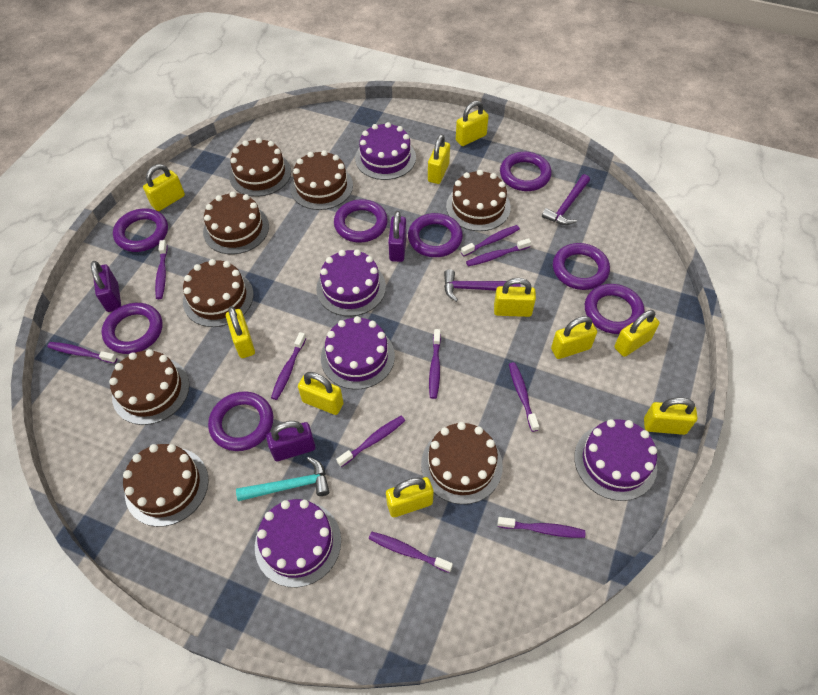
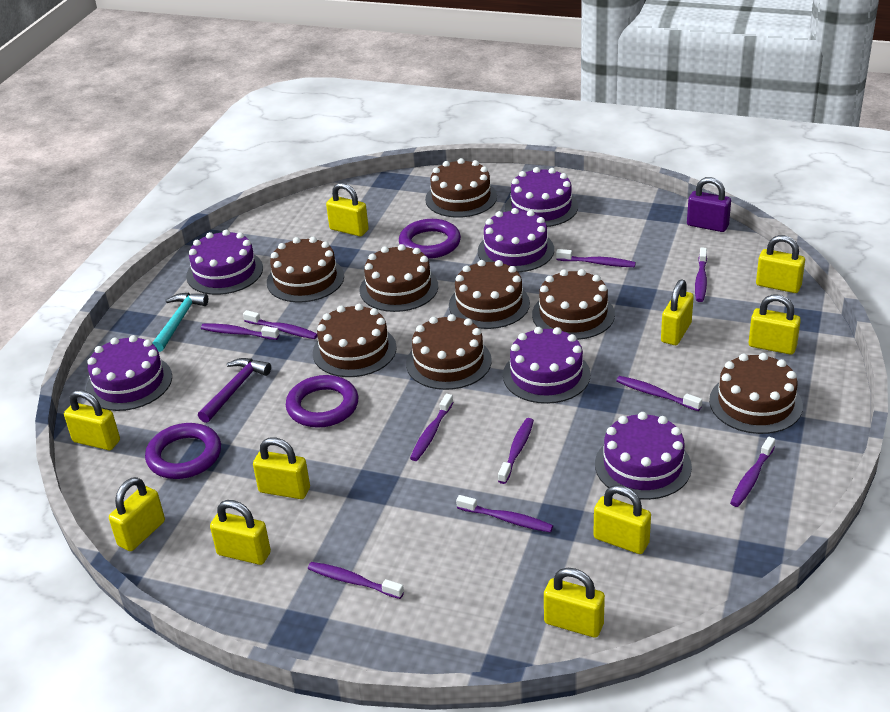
purple cake: [255,499,341,587] [316,249,386,316] [321,316,395,390] [355,122,416,180] [574,419,657,501] = 5 -> [86,335,172,411] [186,230,263,295] [478,208,554,272] [503,327,591,404] [505,167,578,227] [595,412,692,500] = 6
purple hammer: [444,269,520,302] [542,174,590,225] = 2 -> [198,358,271,423] = 1
purple padlock: [91,261,121,312] [266,421,316,461] [388,211,407,262] = 3 -> [687,177,731,232] = 1
purple ring: [101,303,162,354] [113,209,168,252] [208,391,273,451] [334,199,388,243] [408,213,463,257] [500,152,552,191] [553,243,610,290] [585,284,645,334] = 8 -> [145,423,221,479] [286,375,359,428] [399,219,461,259] = 3

